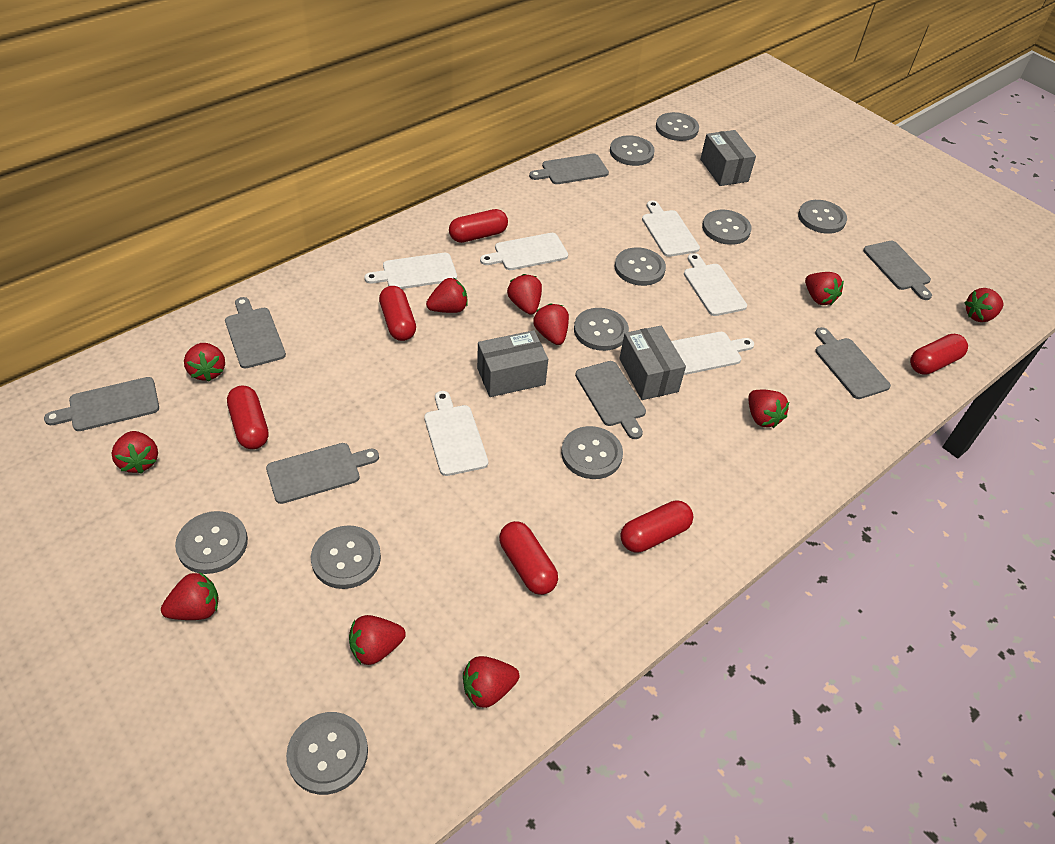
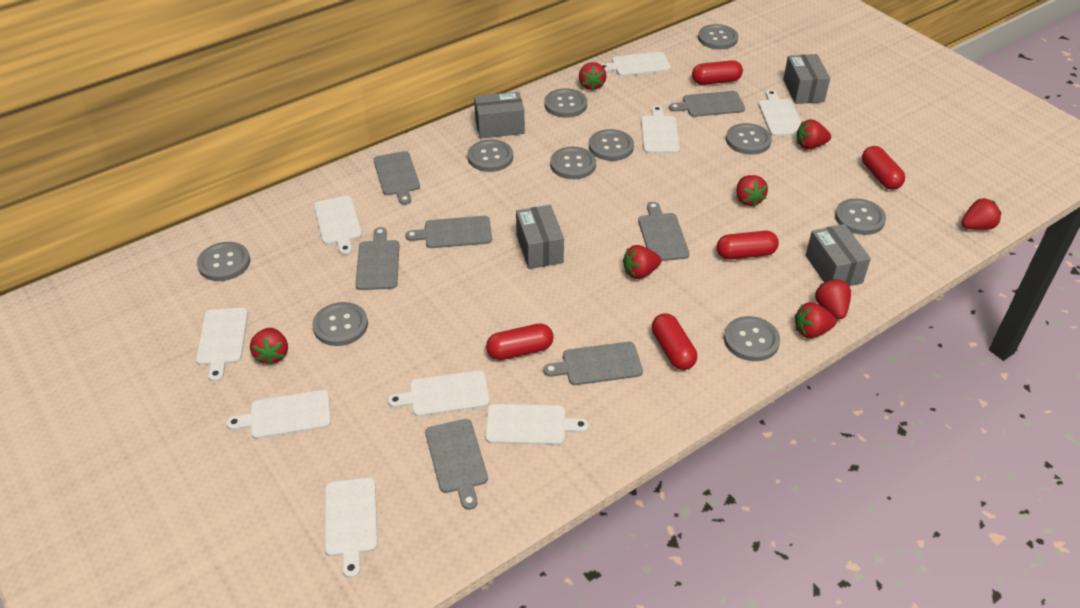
grey box: [477,330,548,397] [619,326,686,400] [700,130,756,186] = 3 -> [474,92,525,139] [516,205,564,269] [783,54,830,104] [805,224,871,286] = 4
red capsule: [227,386,269,449] [379,286,416,341] [449,209,508,243] [499,521,558,595] [620,500,693,553] [910,334,968,375] = 6 -> [486,324,554,360] [652,313,697,370] [692,60,743,85] [716,231,779,260] [862,146,905,190] = 5
red strawberry: [111,431,158,474] [161,572,219,620] [184,343,225,382] [349,615,406,665] [426,278,468,313] [463,656,519,708] [507,274,542,315] [533,303,569,345] [748,390,789,428] [805,272,844,305] [964,288,1003,322] = 11 -> [250,328,288,365] [579,62,607,90] [623,245,662,279] [736,175,768,206] [795,302,837,338] [797,119,831,149] [815,279,851,319] [962,198,1001,230] = 8
white cutting board: [365,253,457,289] [424,391,488,476] [480,233,568,270] [642,201,700,257] [671,332,754,375] [684,253,747,316] = 6 -> [196,308,248,382] [226,390,331,439] [314,196,362,255] [325,477,378,578] [388,370,490,417] [485,404,589,445] [601,52,671,76] [641,105,680,153] [758,90,802,136] = 9

